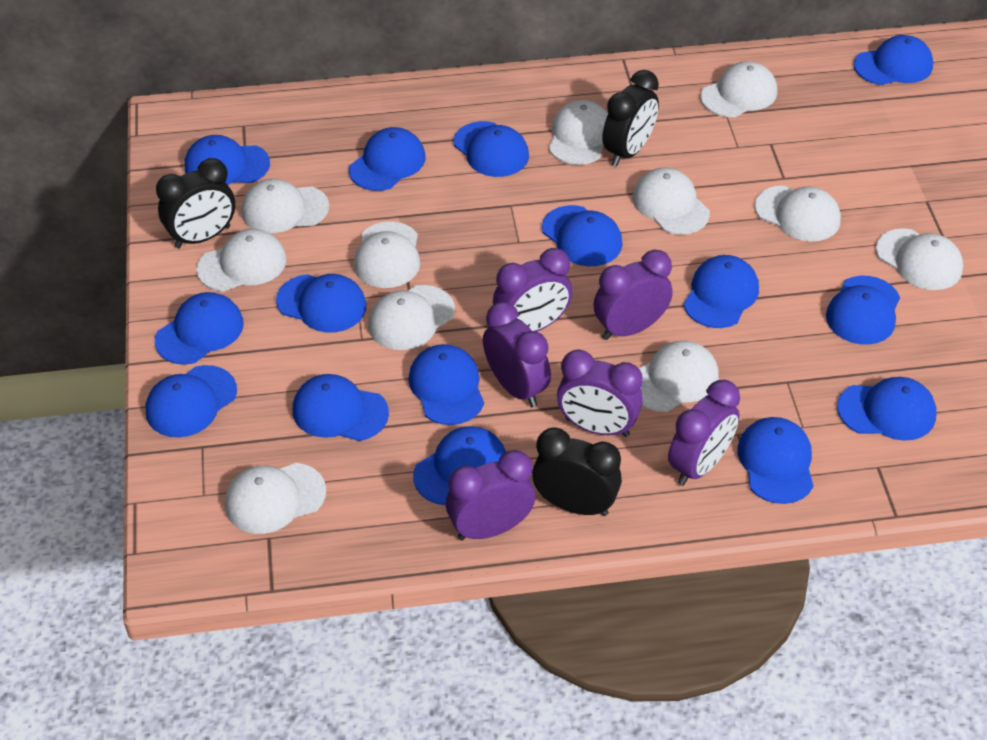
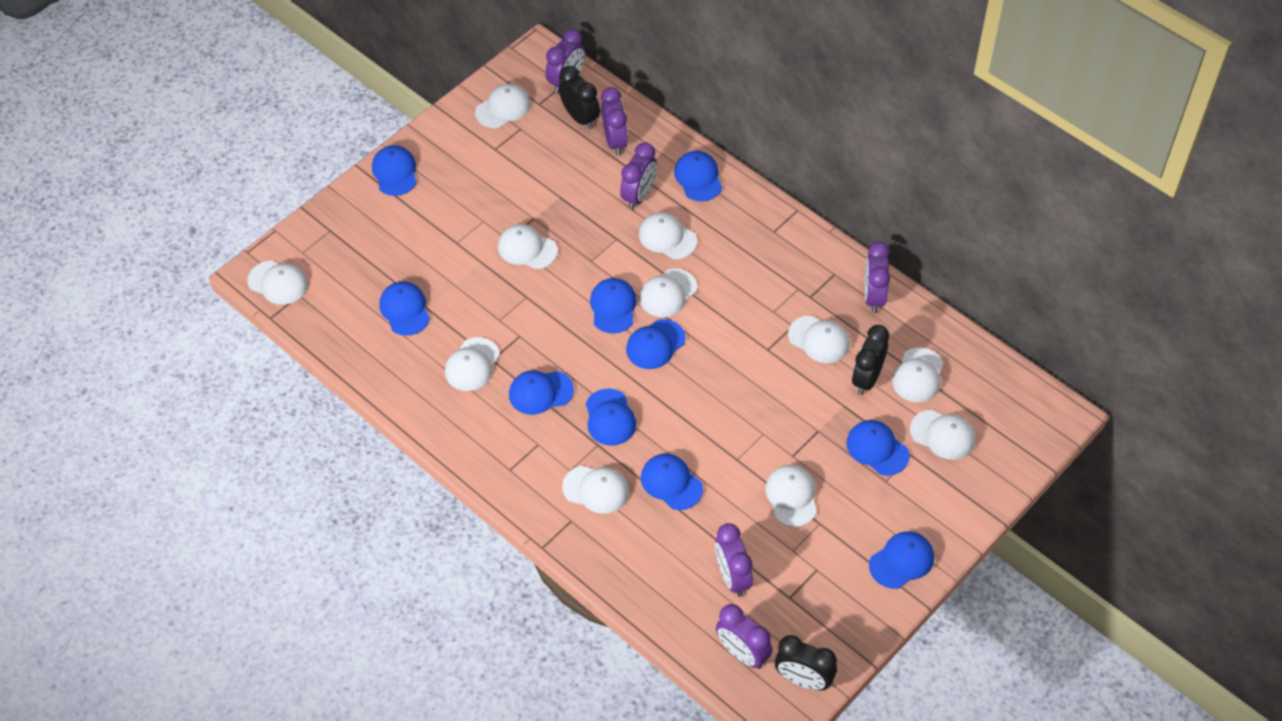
blue cap: [145,365,237,437] [155,292,244,365] [185,135,270,185] [276,274,367,333] [293,374,389,441] [349,127,425,191] [408,344,484,425] [413,426,506,505] [454,121,529,177] [542,205,623,266] [683,255,759,328] [738,417,813,504] [826,276,900,345] [837,377,937,441] [854,35,933,85] = 15 -> [372,145,417,196] [379,281,430,336] [509,370,574,415] [586,389,636,446] [590,278,637,334] [626,319,686,369] [641,453,703,510] [674,151,722,201] [846,420,909,476] [869,531,934,589] = 10

